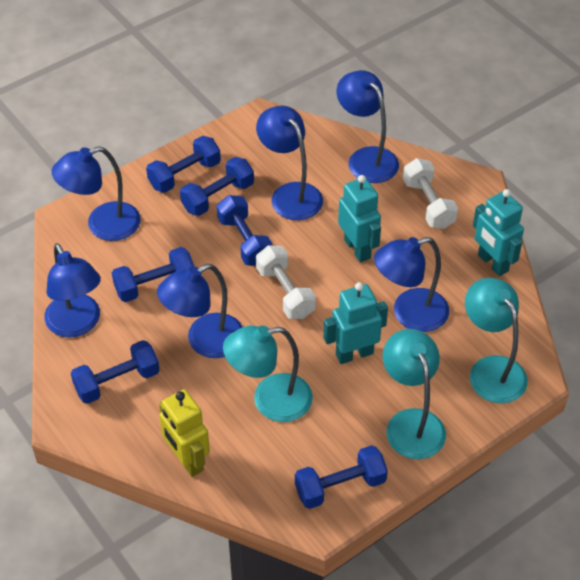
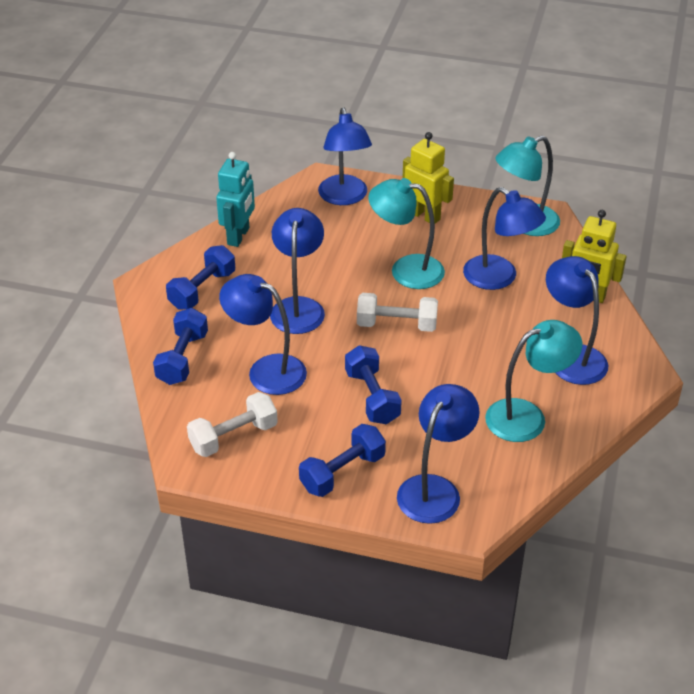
blue dumbbell: [71,340,160,404] [112,247,194,302] [146,136,221,193] [180,157,254,216] [217,195,273,266] [295,445,388,509] = 6 -> [153,308,208,385] [166,245,235,310] [299,424,386,497] [345,345,402,424] = 4
turquoise robot: [323,282,388,364] [338,175,381,262] [473,189,524,276] = 3 -> [216,152,255,247] = 1
yellow robot: [159,389,210,477] = 1 -> [403,132,454,224] [562,210,627,303] = 2

